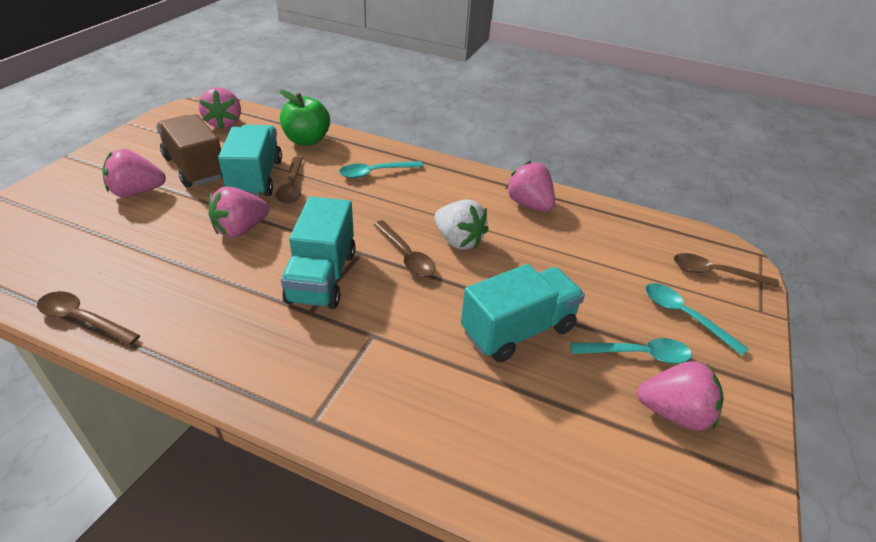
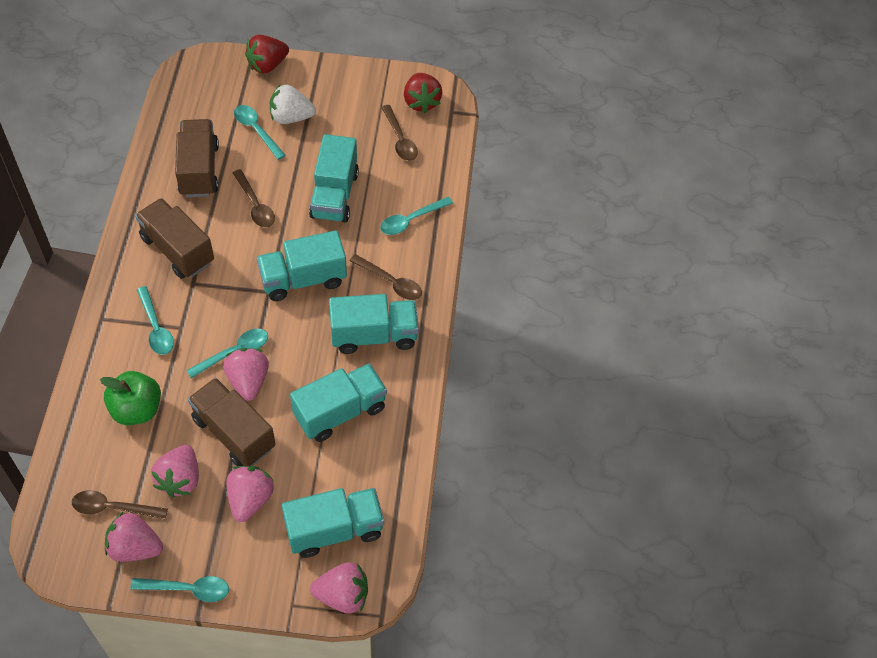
brown truck: [156,114,222,188] = 1 -> [135,198,214,279] [175,119,219,197] [188,378,275,466] = 3
red strawberry: none = 0 -> [245,35,289,74] [404,73,442,113] = 2
turquoise spoon: [339,161,423,178] [570,338,692,364] [645,283,749,356] = 3 -> [131,576,229,602] [137,286,174,355] [186,329,268,378] [234,105,285,160] [380,197,453,235] = 5
turquoise truck: [218,125,282,197] [281,197,356,309] [461,264,585,362] = 3 -> [257,230,347,301] [282,488,384,558] [290,363,387,442] [309,134,359,223] [329,294,419,354] = 5

